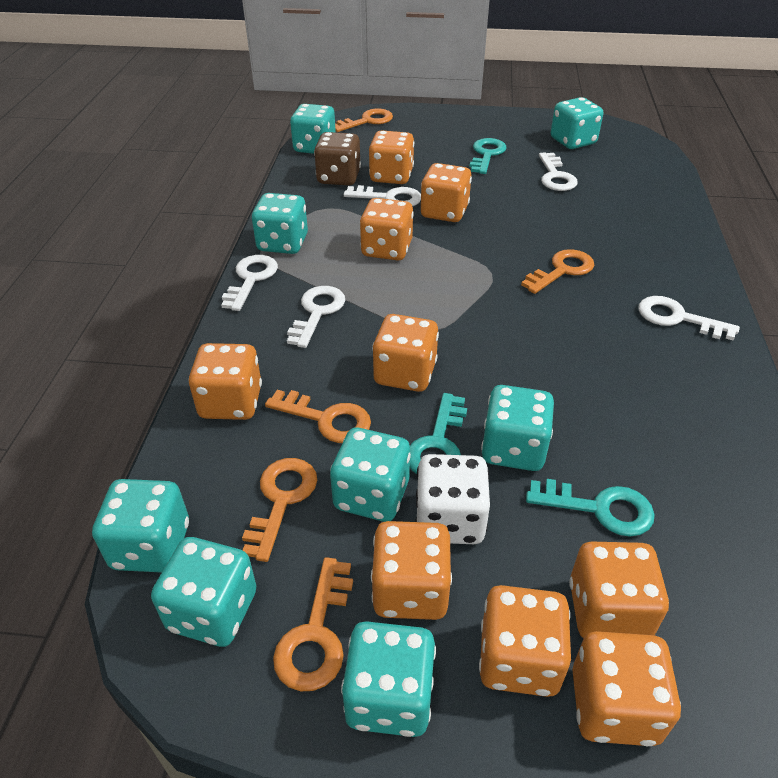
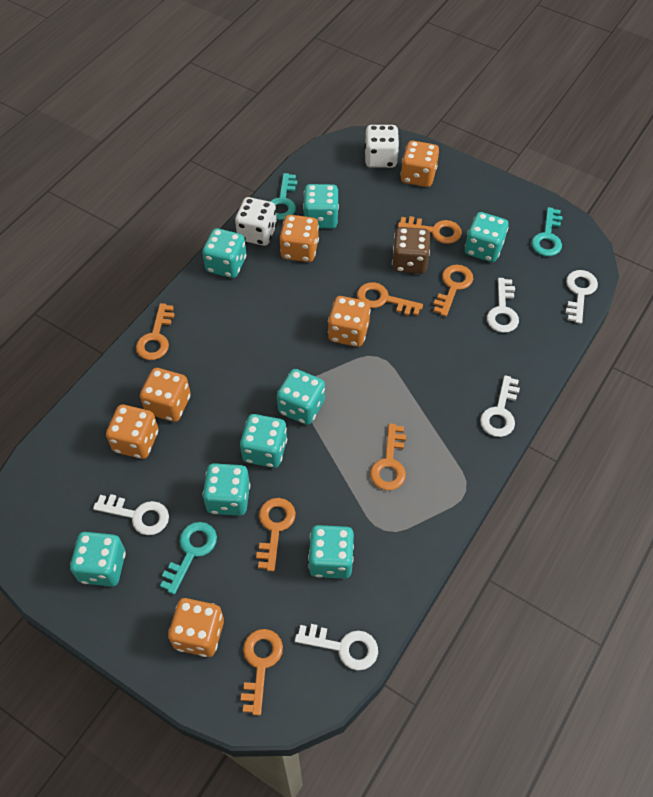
orange dice: [189,343,262,420] [360,198,414,261] [369,130,414,184] [371,521,452,620] [372,314,439,392] [421,163,472,222] [479,585,571,697] [569,541,669,638] [572,631,681,746] = 9 -> [106,405,158,459] [140,368,191,422] [168,598,224,657] [280,215,319,262] [328,296,371,347] [400,141,439,187] = 6
orange key: [242,458,317,562] [265,390,371,443] [273,557,353,691] [335,108,393,132] [521,249,594,294] = 5 -> [136,303,175,360] [241,629,283,716] [256,498,296,571] [357,282,423,316] [370,424,406,490] [398,216,462,244] [433,265,473,317] = 7
white dice: [415,454,490,544] = 1 -> [235,197,277,246] [364,125,399,168] = 2

